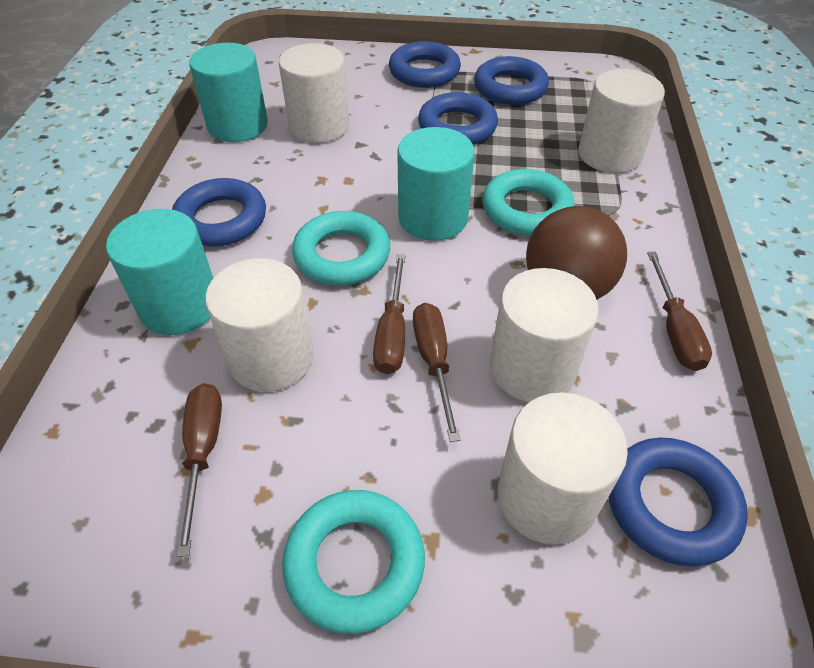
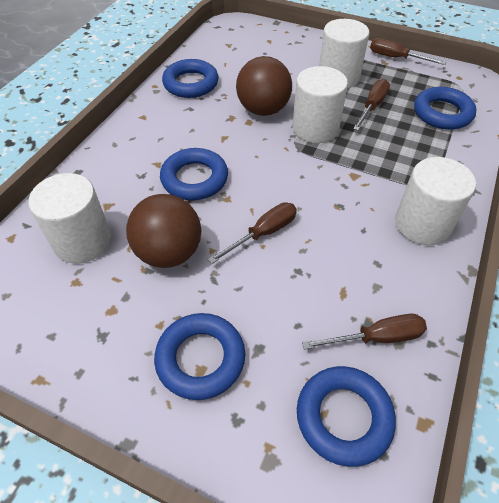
brown ball: [526,206,627,300] = 1 -> [126,194,202,268] [236,56,292,116] = 2
turquoise cylinder: [106,209,213,335] [189,43,268,142] [397,127,475,241] = 3 -> none = 0
turquoise ring: [282,490,425,634] [292,211,390,285] [482,169,575,236] = 3 -> none = 0
white cylinder: [205,258,314,392] [279,43,349,143] [490,268,599,402] [497,392,628,545] [578,69,665,173] = 5 -> [29,173,111,264] [292,66,348,143] [319,19,369,88] [395,157,476,245] = 4

